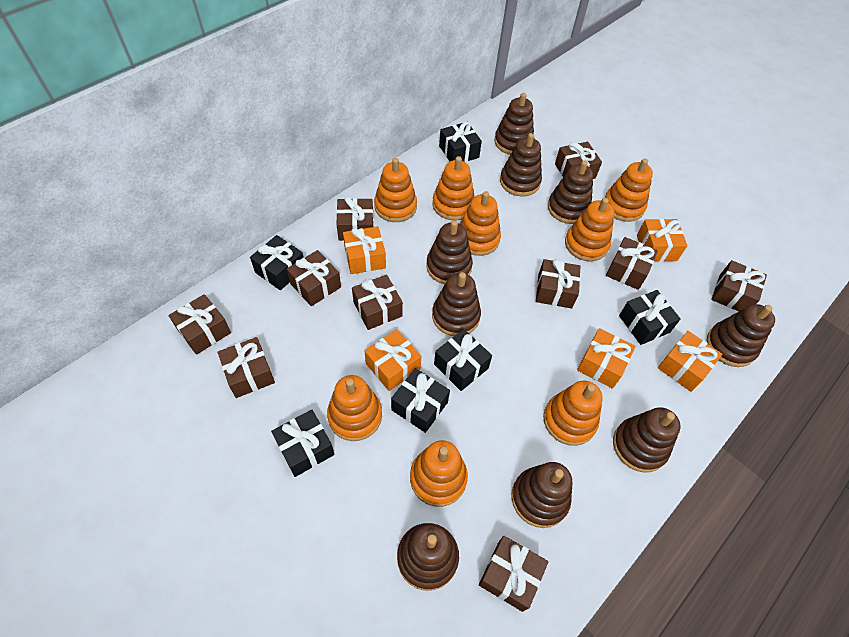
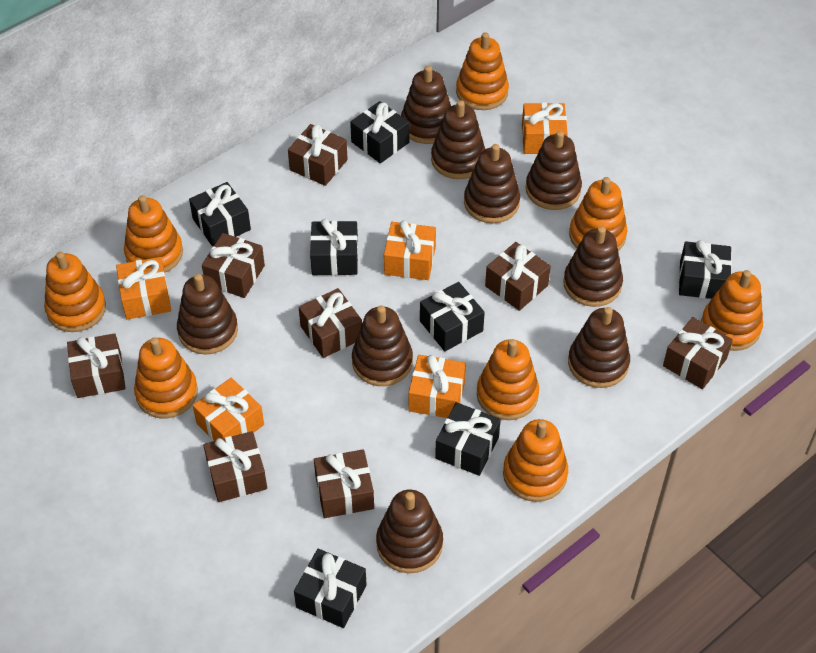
black gift: [250,235,304,290] [271,410,335,477] [391,368,450,433] [434,329,492,391] [439,122,482,162] [619,290,681,345] = 6 -> [189,182,251,247] [294,549,367,628] [310,219,358,275] [350,101,409,163] [420,282,485,351] [435,402,501,476] [679,240,732,299] = 7
brown gift: [168,294,231,355] [218,337,275,398] [287,250,341,306] [336,196,374,241] [352,275,403,330] [479,536,549,612] [536,259,580,308] [555,142,602,179] [606,237,658,290] [711,260,767,311] = 10 -> [67,333,125,398] [202,233,265,298] [203,431,267,502] [288,124,348,186] [299,288,362,358] [314,449,374,518] [485,242,551,311] [663,317,733,389] = 8

